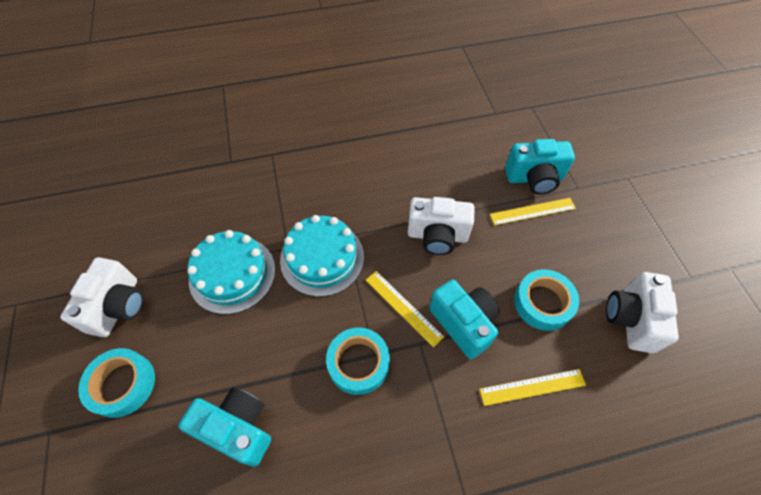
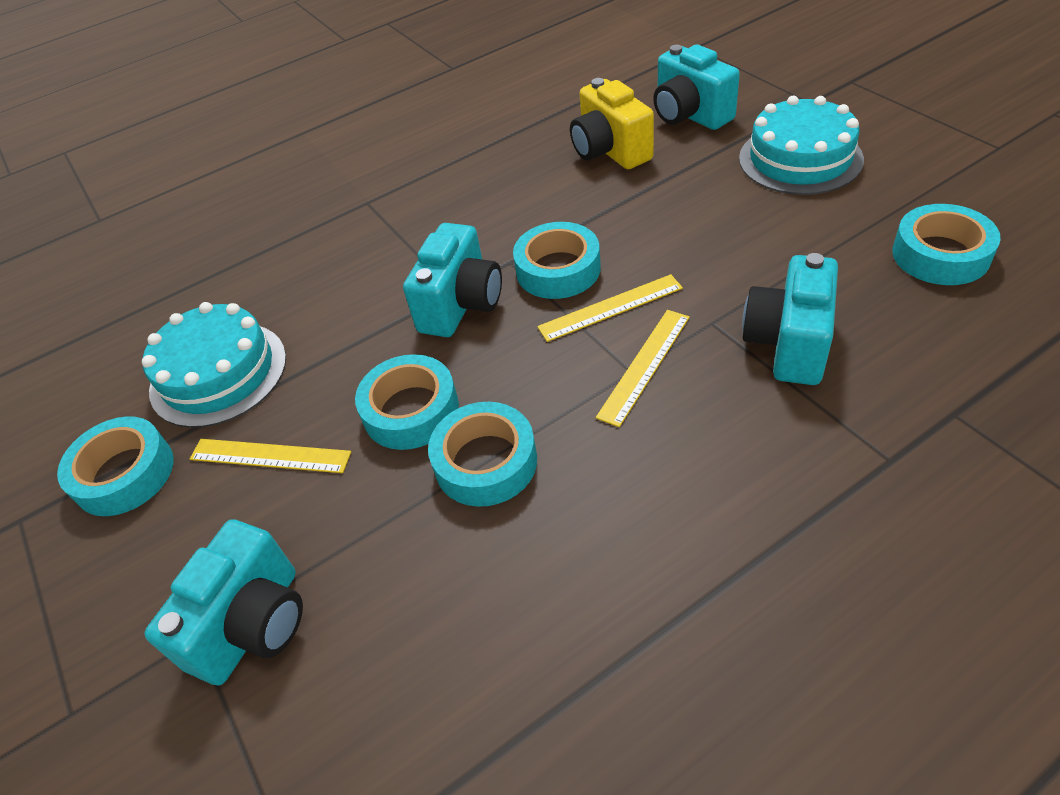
turquoise camera: [178,387,271,467] [429,280,500,359] [505,139,575,195] = 3 -> [144,519,303,686] [403,223,502,337] [653,44,740,130] [742,253,838,385] = 4
turquoise tape: [78,348,155,418] [326,328,390,395] [514,269,579,331] = 3 -> [57,416,174,516] [355,354,459,450] [428,402,537,507] [513,222,601,299] [892,204,1001,285] = 5
white camera: [61,257,144,337] [408,197,474,255] [606,272,679,353] = 3 -> none = 0
yellow camera: none = 0 -> [570,78,654,169] = 1

